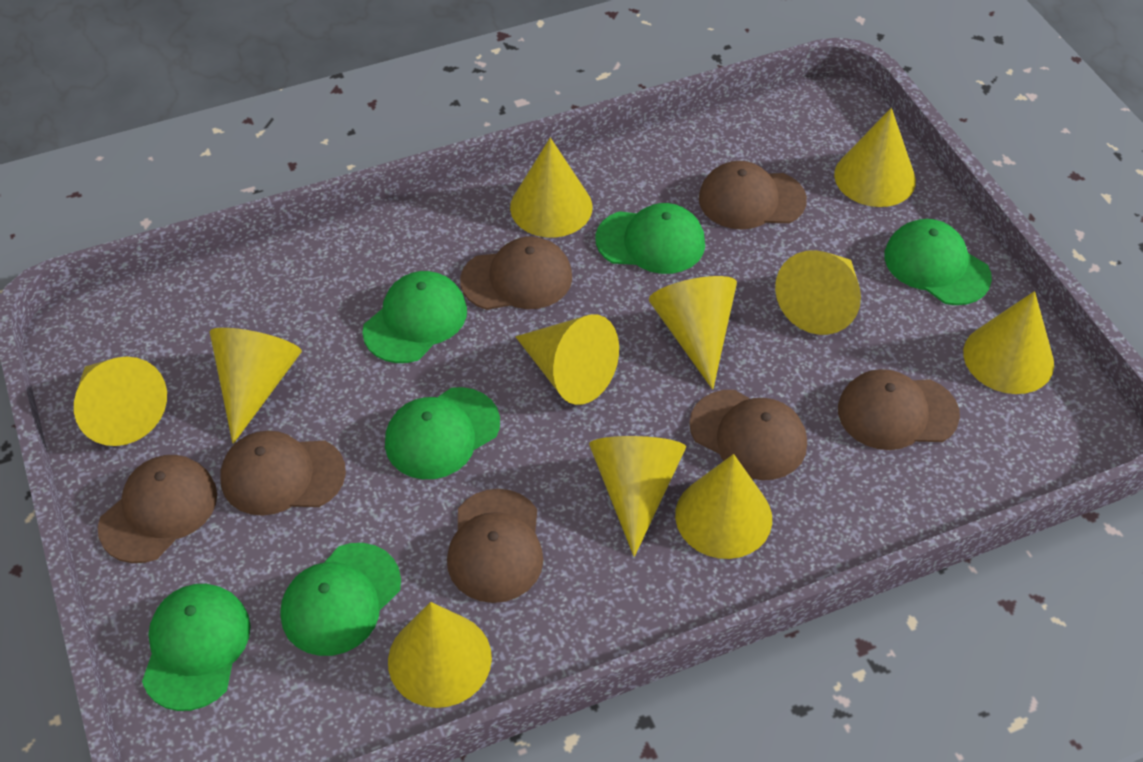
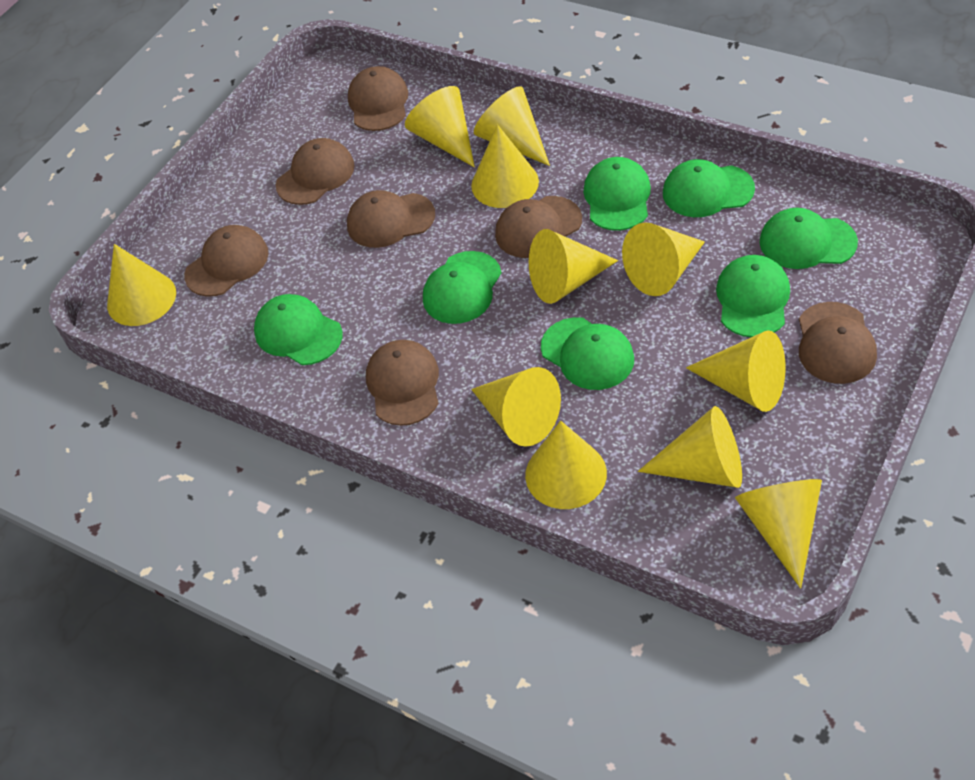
green cap: [142,584,251,711] [280,543,401,656] [362,271,467,363] [385,387,500,479] [595,203,705,274] [884,219,992,305] = 6 -> [254,294,343,365] [423,251,501,324] [541,317,634,390] [583,157,651,231] [663,159,755,217] [716,255,790,337] [759,208,858,269] = 7

